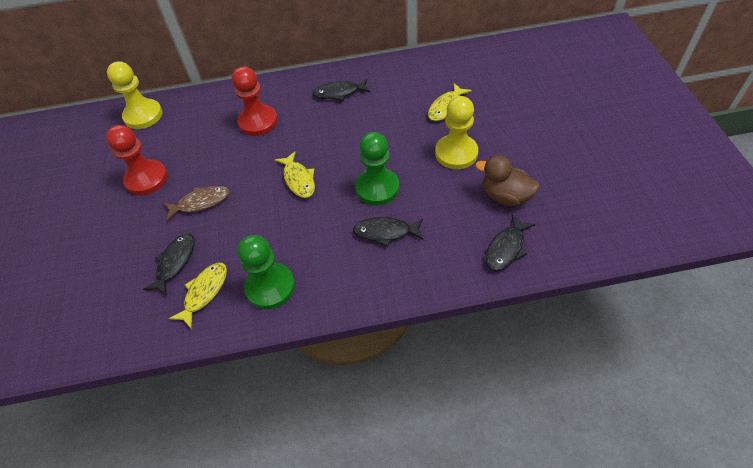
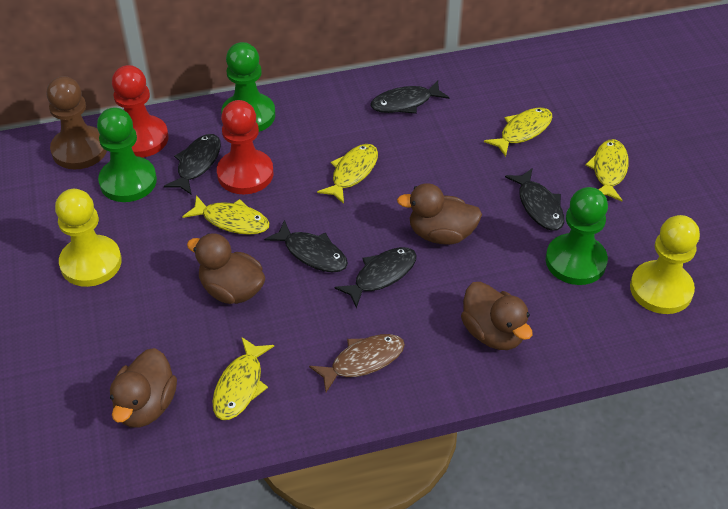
black fish: [143,234,194,296] [313,79,370,101] [353,217,423,247] [485,214,535,271] = 4 -> [164,134,221,195] [264,220,348,272] [334,247,417,308] [370,80,450,114] [505,168,564,231] = 5
brown duck: [475,155,540,206] = 1 -> [110,348,177,428] [187,233,265,304] [397,183,482,245] [461,282,532,350] = 4
brown pawn: none = 0 -> [46,76,107,170] = 1
green pawn: [237,235,295,309] [355,132,399,205] = 2 -> [97,108,157,202] [221,42,275,132] [546,187,608,285] = 3
yellow fish: [169,262,227,329] [275,152,315,198] [428,83,472,121] = 3 -> [182,195,270,235] [213,337,274,420] [317,144,378,204] [484,108,552,157] [585,139,629,201] = 5

